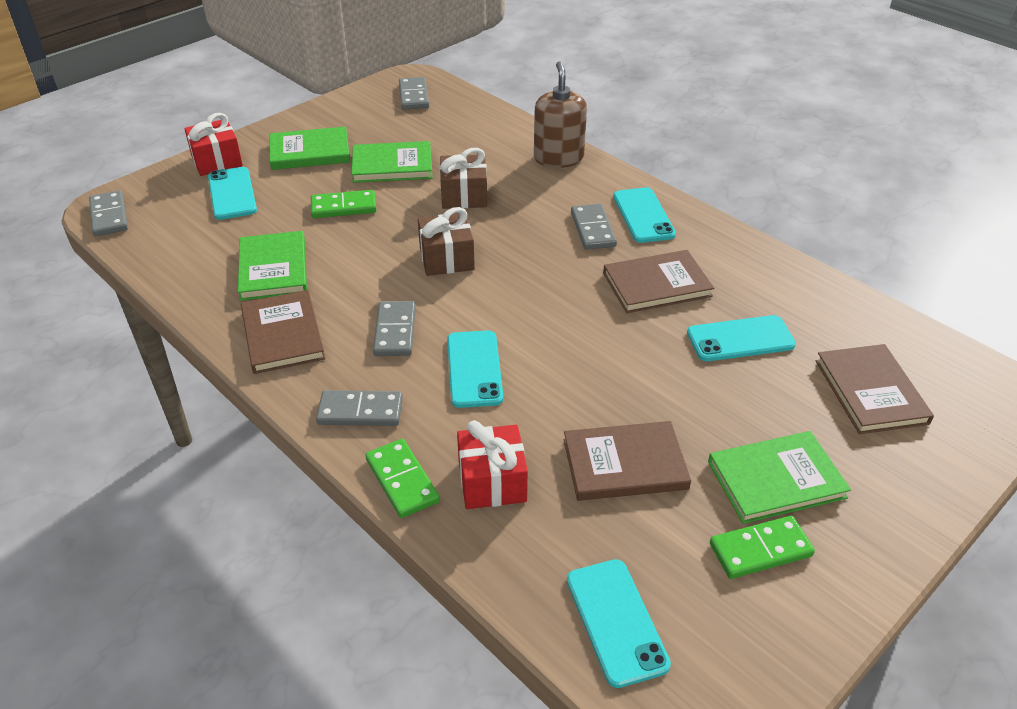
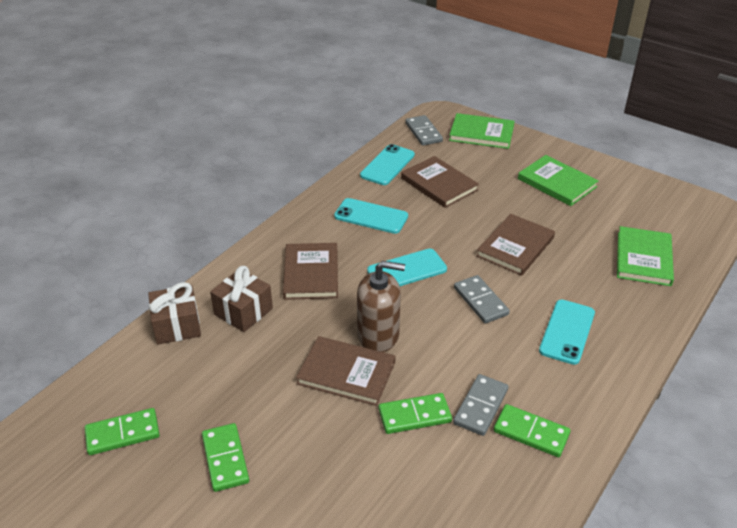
green book: [238,231,307,301] [270,127,350,170] [351,141,433,183] [708,431,851,524] = 4 -> [449,113,515,149] [518,155,599,206] [617,226,674,286] = 3
green domino: [311,190,376,218] [365,439,440,518] [710,516,815,579] = 3 -> [85,408,160,455] [202,423,249,492] [379,393,452,434] [494,404,570,457] = 4
grey domino: [89,190,128,236] [316,390,403,426] [373,301,416,356] [399,77,429,110] [571,204,617,250] = 5 -> [405,115,443,146] [453,374,508,436] [454,275,510,324] = 3
red gift: [184,113,243,176] [457,420,528,509] = 2 -> none = 0
turquoise phone: [208,167,257,220] [447,330,503,408] [567,559,671,688] [613,187,676,243] [687,315,796,361] = 5 -> [334,198,408,234] [360,144,415,185] [367,248,447,286] [539,300,595,365] = 4

